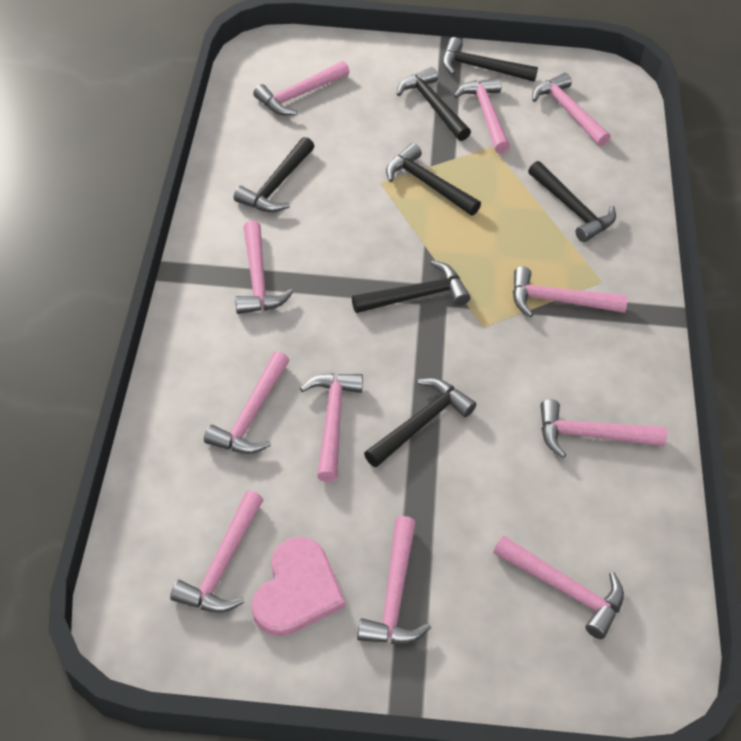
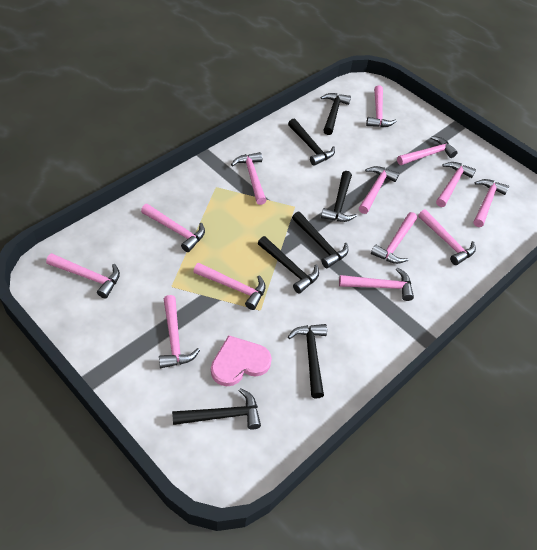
pink hammer: [170,491,263,613] [204,351,290,454] [235,221,293,314] [253,61,349,116] [300,373,363,482] [357,516,431,644] [454,77,510,154] [493,535,624,639] [513,266,628,317] [532,73,611,146] [541,399,667,458] = 11 -> [46,253,120,298] [141,204,205,252] [159,295,200,368] [193,262,266,310] [231,152,267,205] [339,267,414,301] [359,166,399,214] [366,85,397,127] [371,212,417,264] [397,136,458,165] [418,209,476,265] [436,162,476,207] [473,179,509,227] = 13

